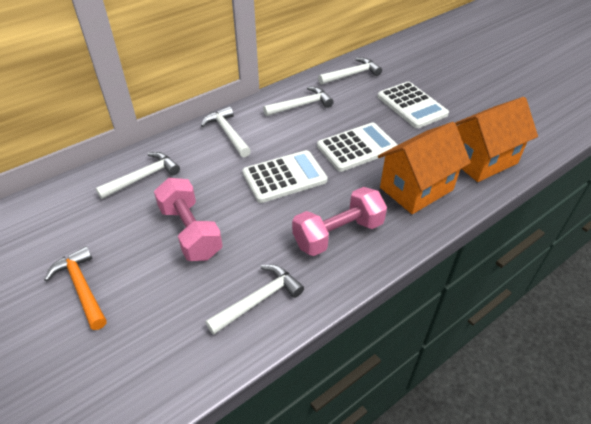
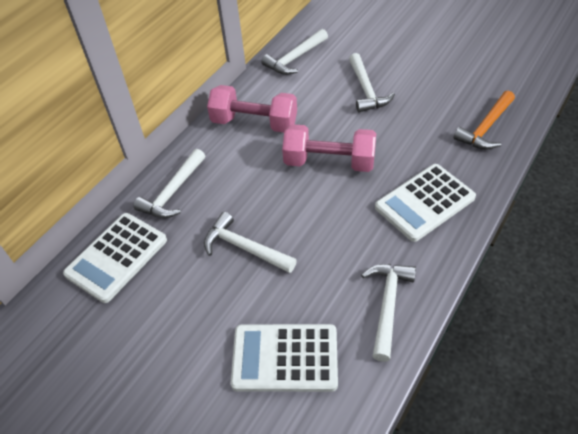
orange house: [378,122,471,214] [455,97,538,182] = 2 -> none = 0

